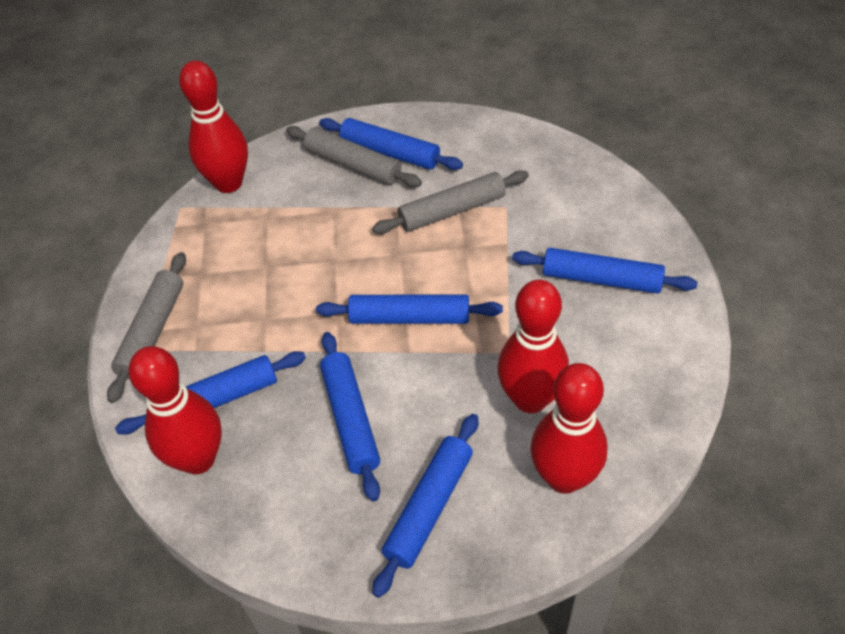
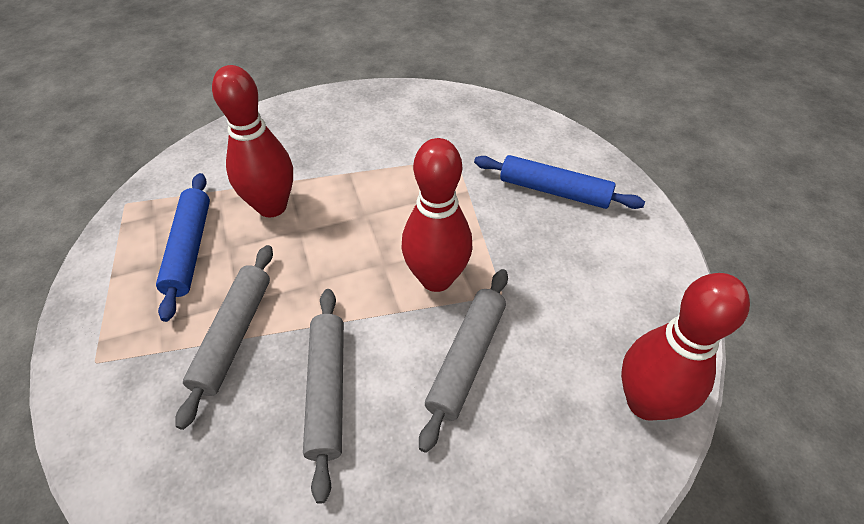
blue rolling pin: [115,351,306,435] [316,294,503,324] [319,118,463,170] [320,332,380,502] [372,414,478,598] [512,248,698,294] = 6 -> [156,173,210,322] [474,155,645,209] = 2
red bowling pin: [129,346,222,474] [179,60,248,193] [497,280,569,413] [530,363,608,494] = 4 -> [212,65,293,217] [401,138,473,292] [621,273,750,421] = 3

